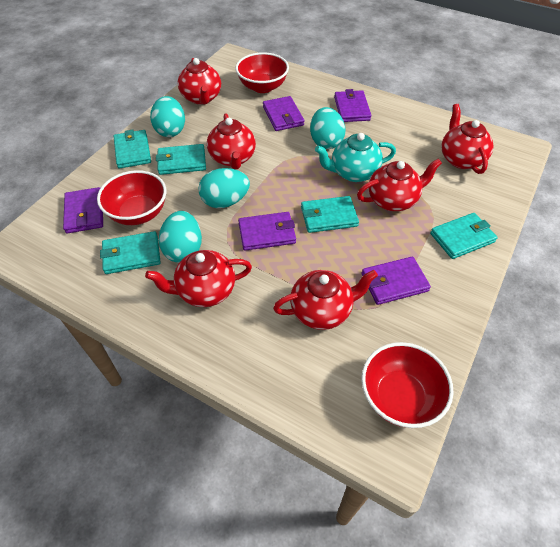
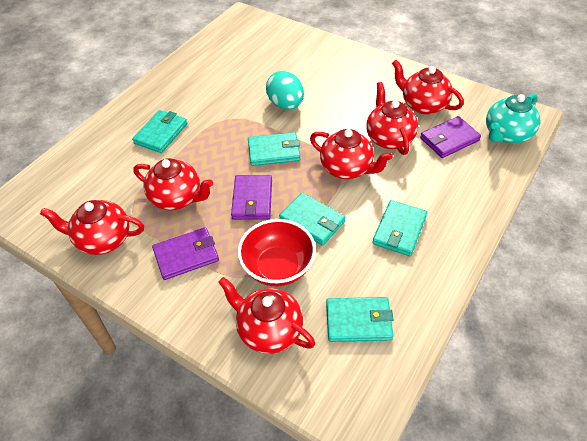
purple wallet: [63,187,103,233] [238,212,296,251] [263,96,304,131] [334,89,371,122] [361,257,431,305] = 5 -> [152,227,219,280] [231,175,272,220] [420,116,481,158] = 3
red bowl: [97,170,166,225] [236,52,289,93] [361,342,453,428] = 3 -> [238,219,316,286] = 1
turquoise egg: [150,96,185,137] [159,211,202,263] [198,168,250,208] [310,107,345,149] = 4 -> [266,71,304,109] = 1

